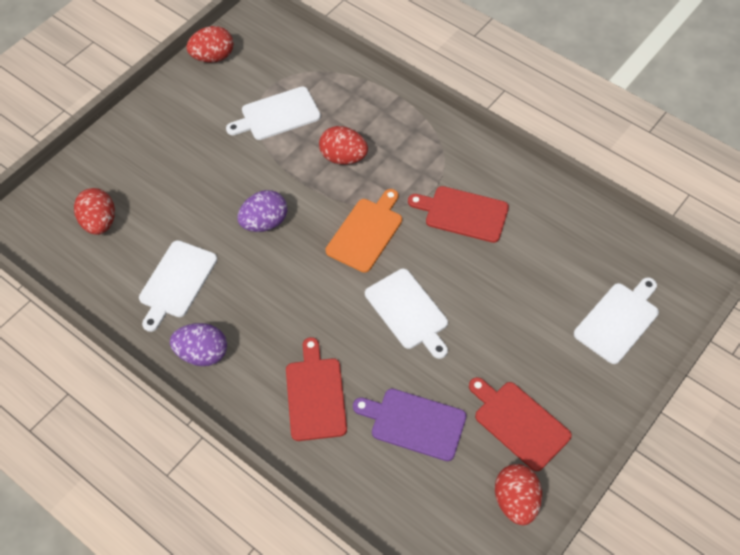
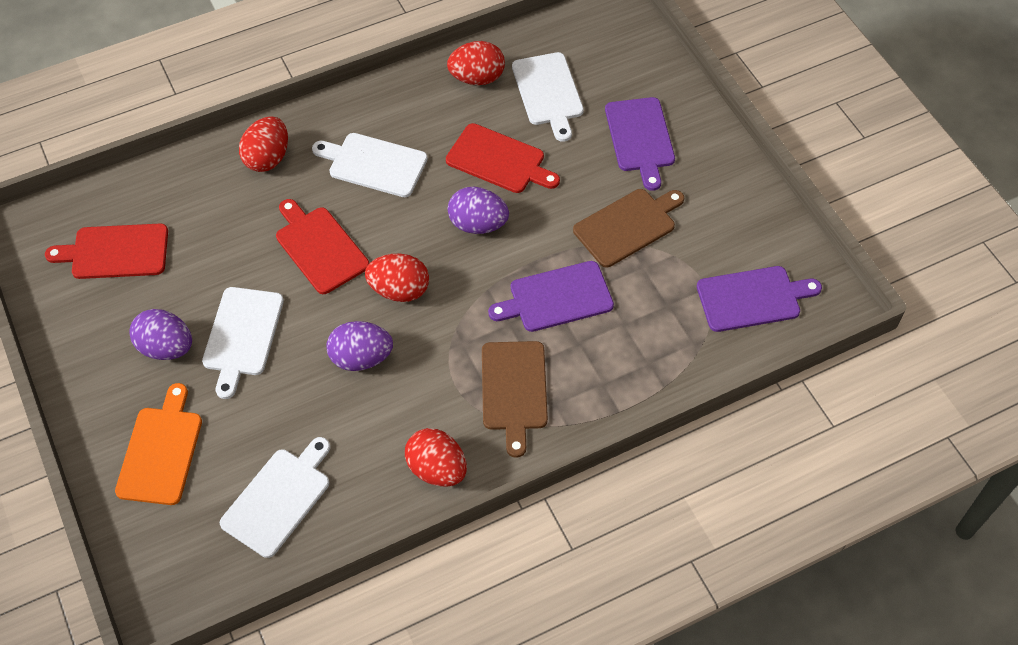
brown cutting board: none = 0 -> [482,341,548,458] [573,189,684,267] = 2
purple cutting board: [353,388,466,461] = 1 -> [488,261,614,332] [605,97,675,191] [697,266,822,332] = 3
purple egg: [170,323,227,366] [237,190,287,232] = 2 -> [129,309,192,360] [327,321,393,371] [448,187,509,234] = 3

